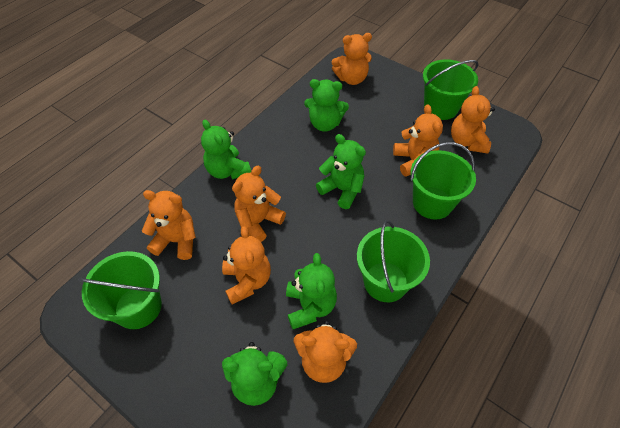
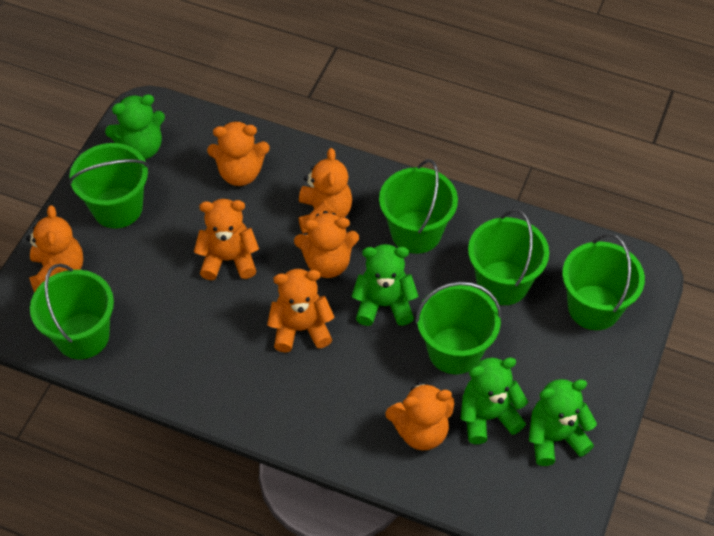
green bucket: [78,251,162,329] [357,220,430,302] [410,142,476,220] [423,59,479,120] = 4 -> [30,264,114,359] [69,143,149,228] [379,159,458,254] [415,282,502,374] [468,209,549,305] [562,234,645,330] = 6
green teddy bear: [201,119,251,180] [222,342,287,406] [286,253,337,329] [304,79,349,132] [316,134,366,209] = 5 -> [105,94,165,159] [352,244,419,326] [460,357,528,444] [529,379,597,466] = 4

